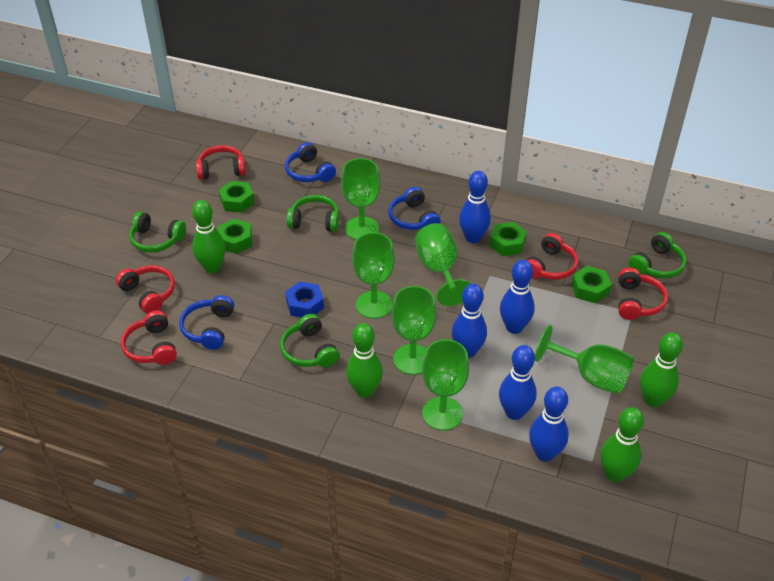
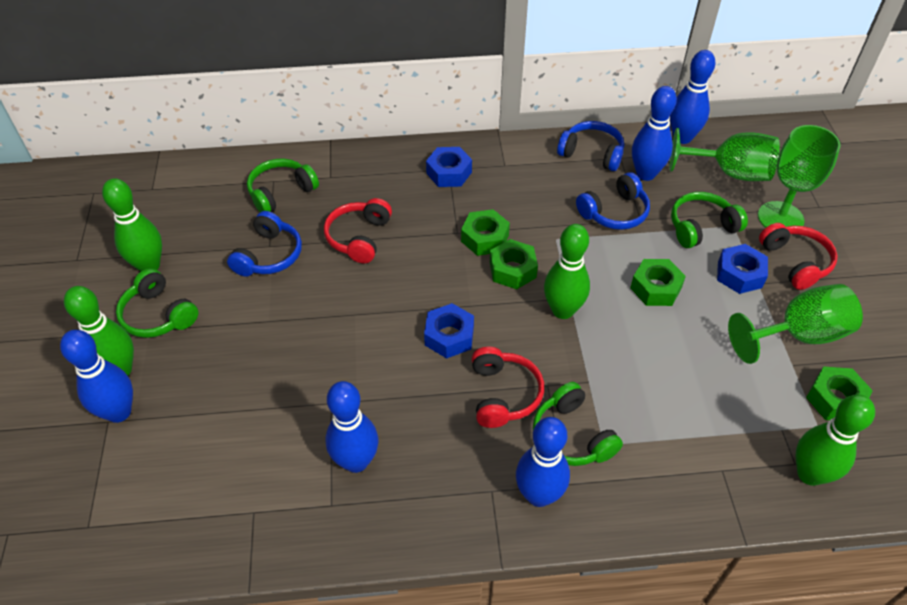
blue nut: [285,282,324,318] = 1 -> [424,303,474,359] [426,147,472,187] [717,244,768,294] = 3
green goblet: [341,158,380,240] [352,232,395,319] [392,286,436,375] [415,223,471,306] [422,339,469,431] [535,325,634,394] = 6 -> [670,128,780,181] [728,284,863,364] [758,125,841,228] = 3
red headphones: [116,265,175,314] [121,310,177,365] [196,145,246,180] [526,233,578,280] [618,268,668,320] = 5 -> [324,198,392,263] [472,347,544,428] [759,223,838,290] = 3

